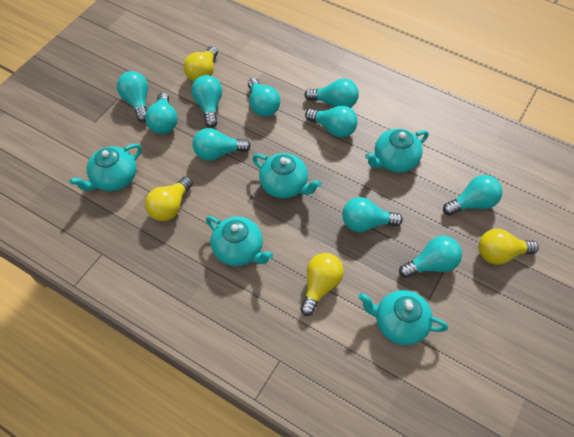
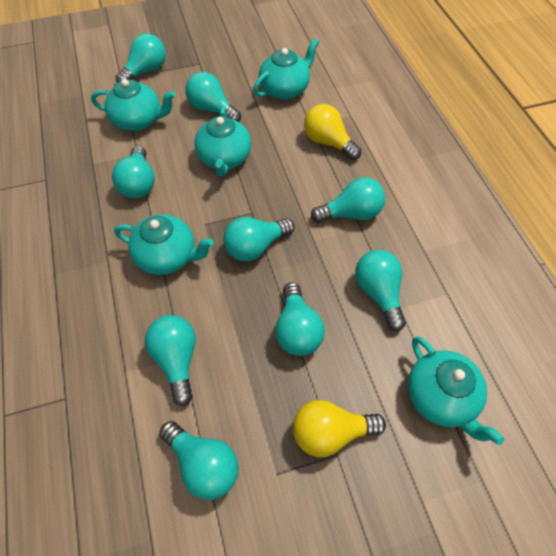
turquoise light bulb: [117,71,148,122] [145,92,178,134] [191,75,222,128] [193,128,251,161] [248,78,280,117] [304,79,359,108] [305,106,358,138] [342,197,403,232] [399,236,462,278] [443,175,503,216] = 10 -> [112,146,155,198] [115,33,166,83] [145,315,196,406] [159,421,239,500] [185,72,241,122] [223,217,295,261] [275,282,325,356] [311,177,385,223] [355,250,406,332] = 9
yellow light bulb: [145,176,193,221] [184,46,218,82] [300,253,344,316] [478,229,539,265] = 4 -> [293,400,386,457] [304,104,361,160] = 2

